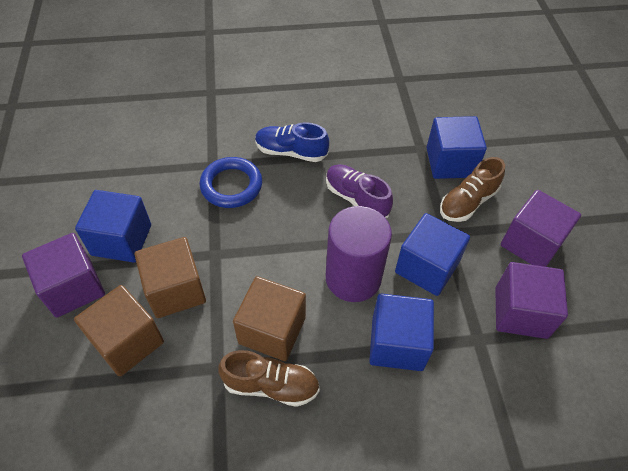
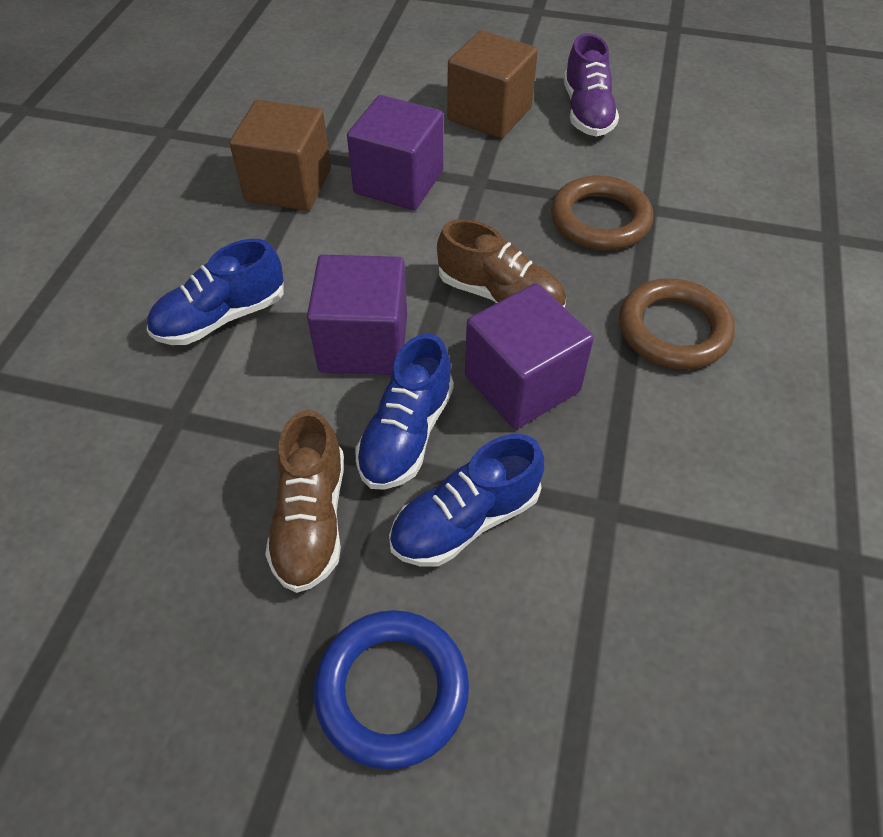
blue cube: [75,190,151,263] [369,293,434,371] [395,213,470,296] [426,116,487,179] = 4 -> none = 0
blue shoe: [255,122,329,162] = 1 -> [147,239,284,345] [355,334,454,490] [389,434,544,567] = 3
brown cube: [74,285,164,377] [135,237,206,318] [233,276,306,361] = 3 -> [229,100,331,211] [447,30,538,138] = 2
brown ring: none = 0 -> [551,175,653,250] [619,278,735,370] = 2
purple cylinder: [326,206,392,302] = 1 -> none = 0

